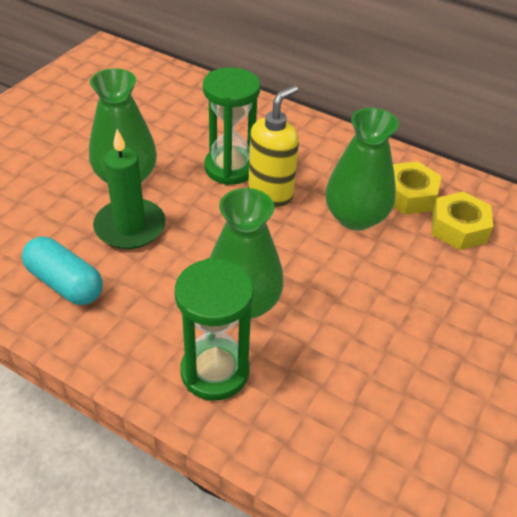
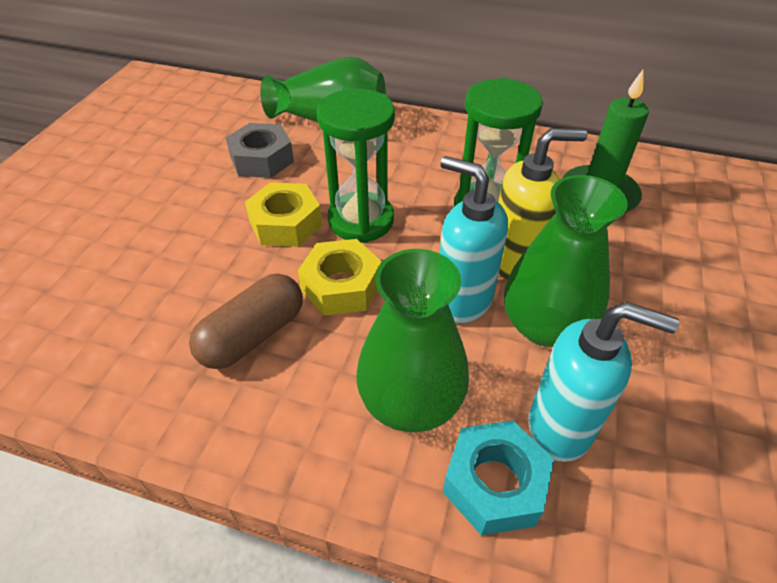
brown capsule: none = 0 -> [189,274,303,369] = 1
grey nut: none = 0 -> [226,123,294,178] = 1
turquoise capsule: [22,237,103,305] = 1 -> none = 0
turquoise nut: none = 0 -> [443,420,554,536] = 1
turquoise soap dispenser: none = 0 -> [440,156,508,323] [528,302,679,462] = 2

